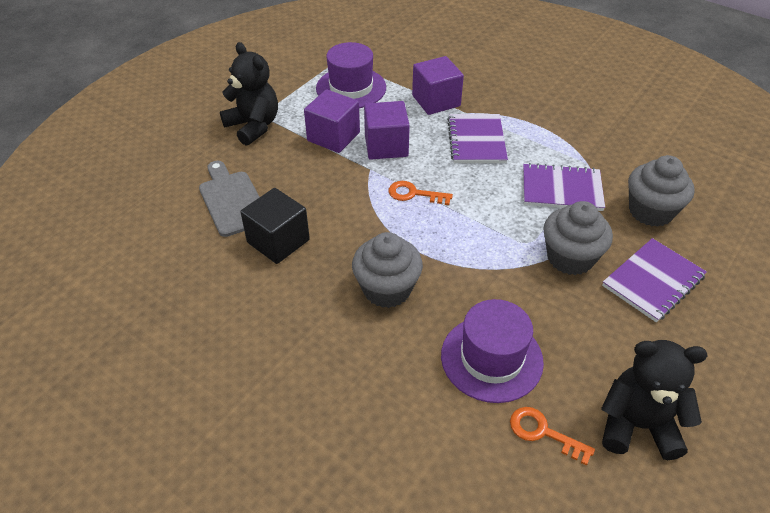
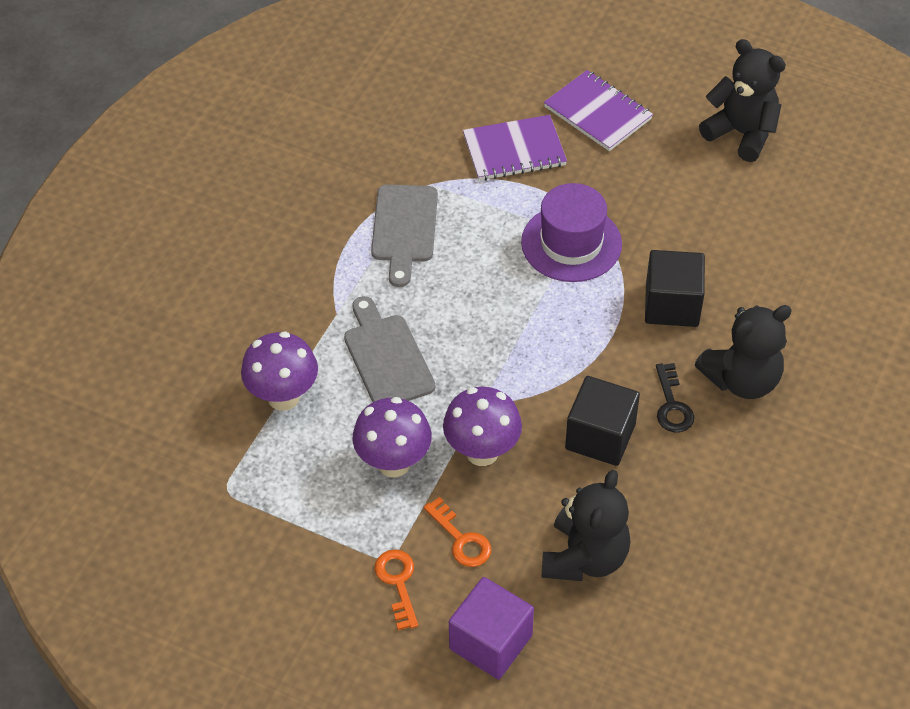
black cube: [240,188,310,264] = 1 -> [565,376,640,466] [645,250,705,327] = 2
black key: none = 0 -> [656,363,694,432] = 1
black teddy bear: [220,42,278,146] [601,340,708,460] = 2 -> [541,470,630,581] [695,305,792,399] [699,39,786,162] = 3
grey cupcake: [352,232,423,308] [543,201,613,275] [628,155,695,227] = 3 -> none = 0
grey cutting board: [199,161,259,237] = 1 -> [344,296,435,402] [371,185,438,287] = 2
purple cube: [304,89,360,153] [364,101,410,160] [412,56,464,115] = 3 -> [449,577,534,679] = 1
purple hat: [316,42,386,108] [441,299,544,403] = 2 -> [521,183,622,282] = 1
purple mushroom: none = 0 -> [241,332,318,411] [353,397,432,477] [443,387,522,466] = 3
purple notebook: [447,114,508,163] [523,163,605,211] [602,238,707,322] = 3 -> [463,115,567,181] [544,70,653,151] = 2

